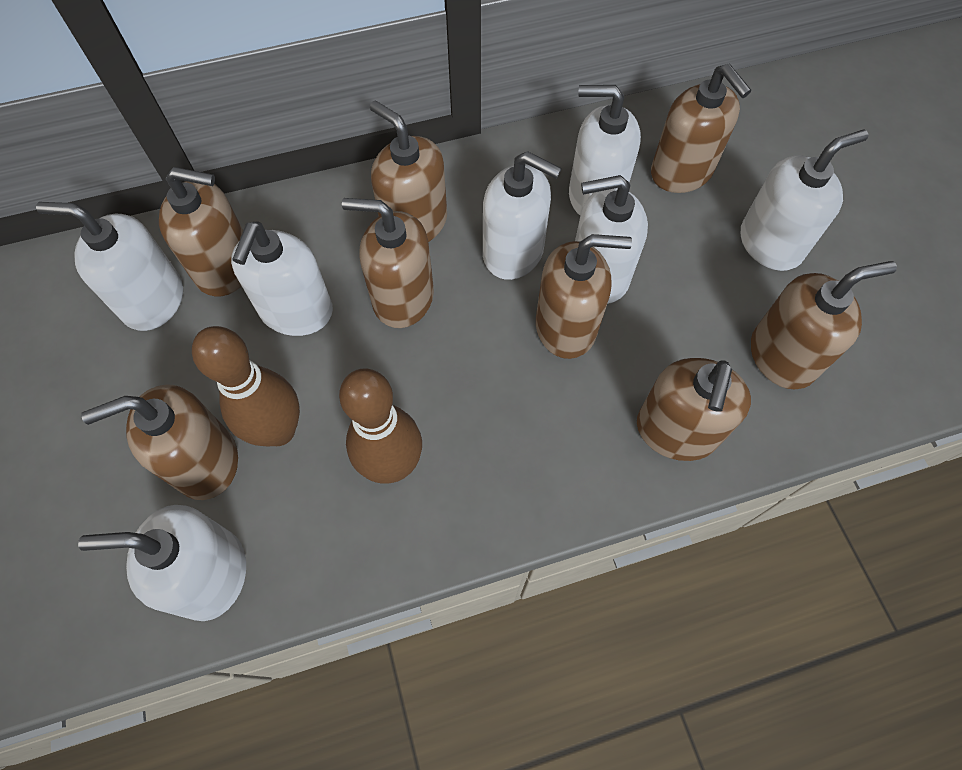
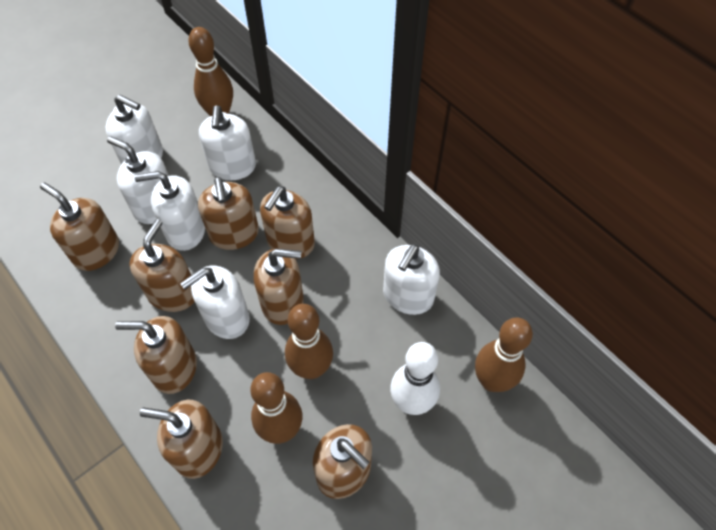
brown bowling pin: [192,326,300,446] [339,369,422,484] = 2 -> [188,27,233,116] [251,372,303,444] [285,304,333,379] [475,317,533,392] = 4
white bowling pin: none = 0 -> [390,342,440,415] = 1
white soap dispenser: [36,202,183,331] [78,505,246,621] [231,221,333,336] [483,151,562,280] [569,85,641,215] [575,175,648,304] [741,129,868,271] = 7 -> [106,95,163,164] [107,136,169,224] [134,171,205,251] [180,266,250,339] [199,106,256,180] [383,244,440,315] = 6

